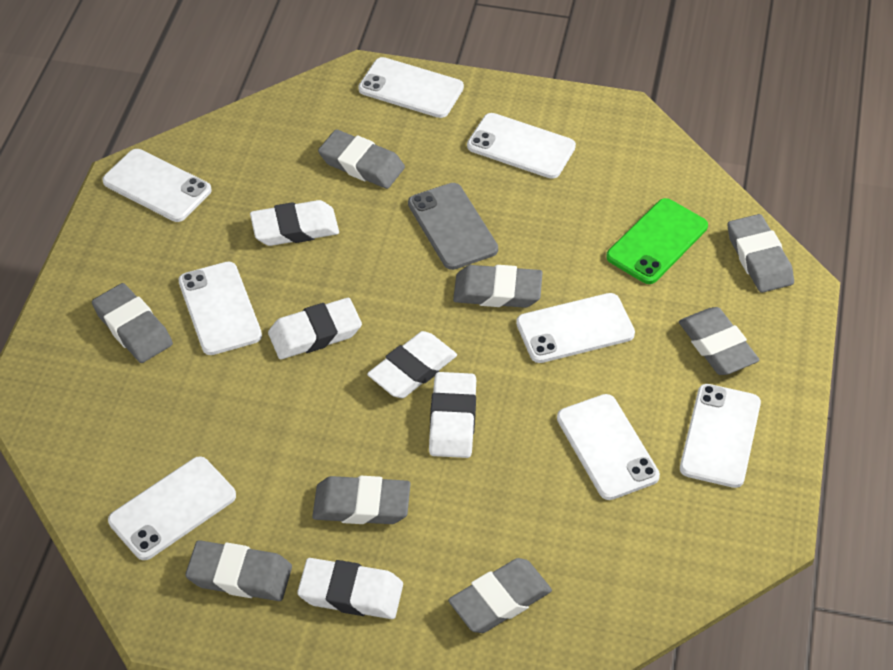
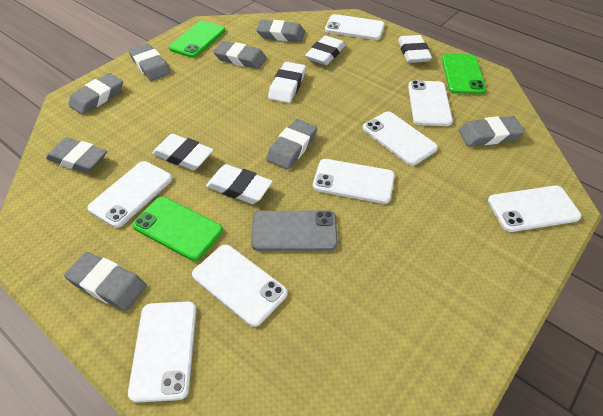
green phone: [606,198,708,284] = 1 -> [132,197,223,261] [169,21,225,58] [442,54,486,94] = 3

